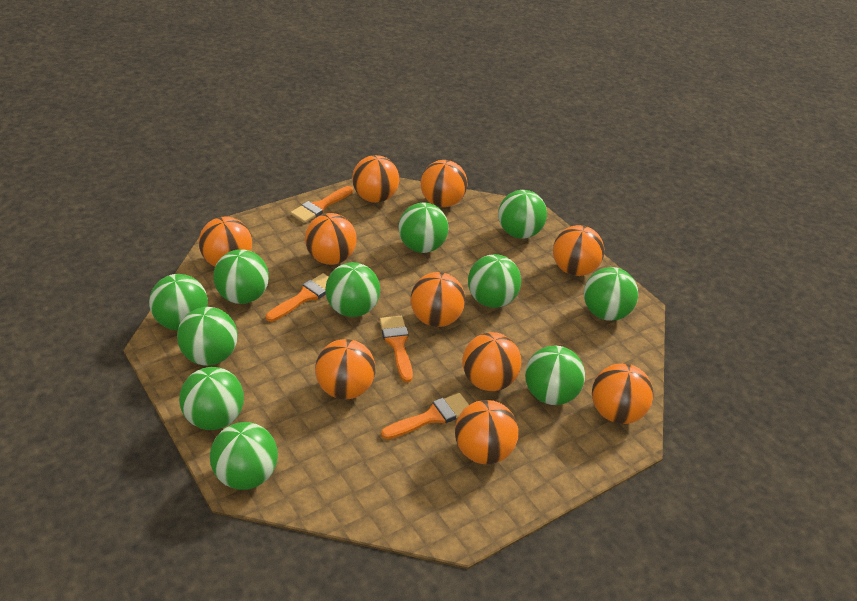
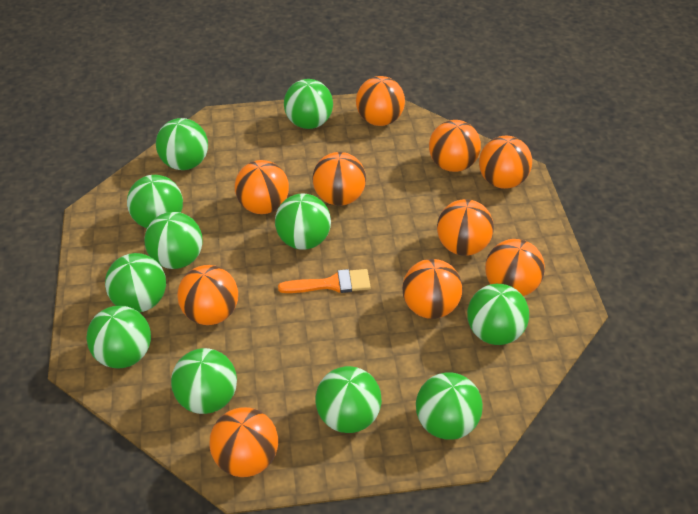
orange brush: [266,273,328,322] [290,186,353,223] [379,316,413,382] [381,393,469,439] = 4 -> [278,269,371,293] = 1

